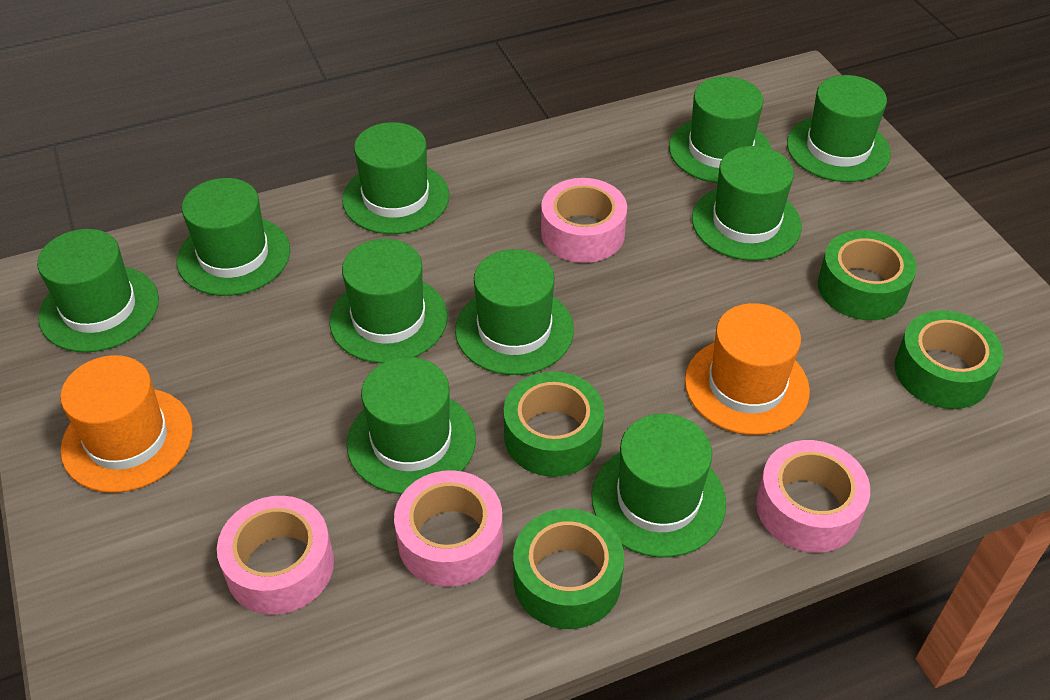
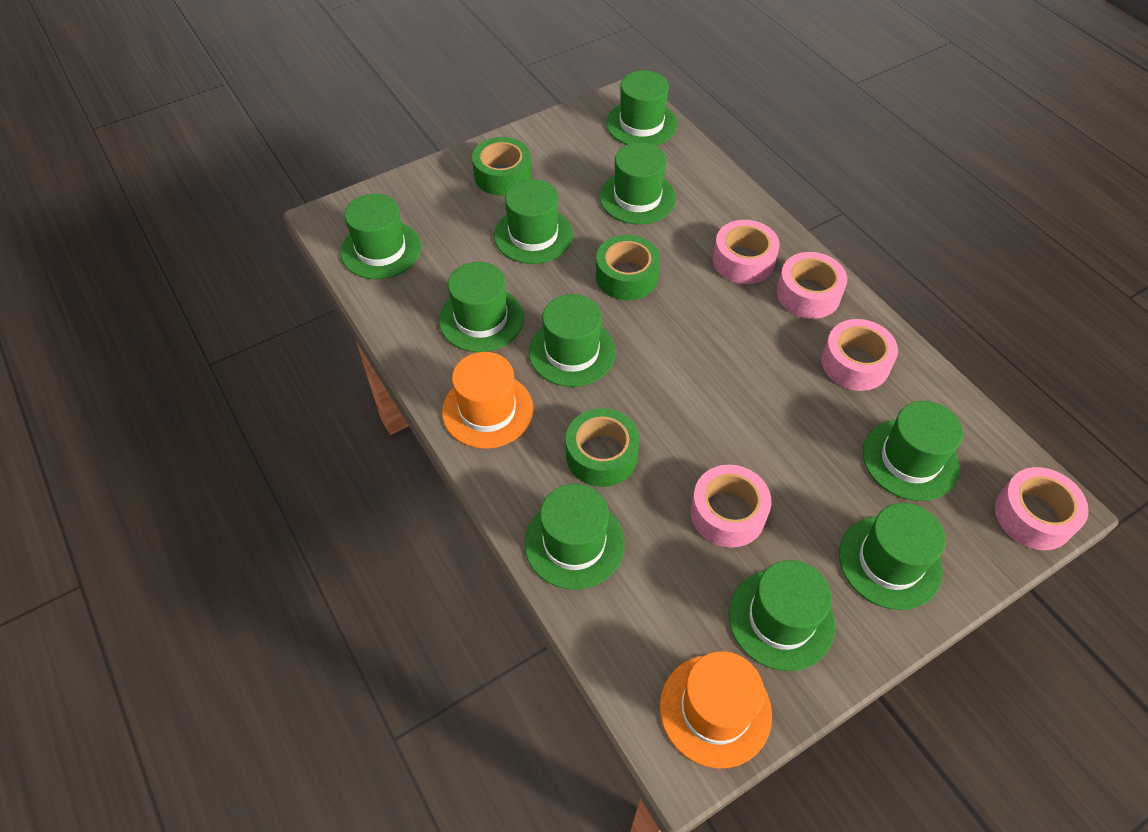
green tape: [504,371,604,477] [513,509,624,629] [818,230,917,320] [895,310,1003,409] = 4 -> [472,137,532,196] [566,408,640,487] [596,235,660,300] = 3
pink tape: [217,496,334,615] [394,470,503,587] [541,178,627,263] [756,440,870,553] = 4 -> [690,465,771,548] [713,220,780,284] [776,252,847,319] [821,319,898,391] [995,467,1089,550] = 5

